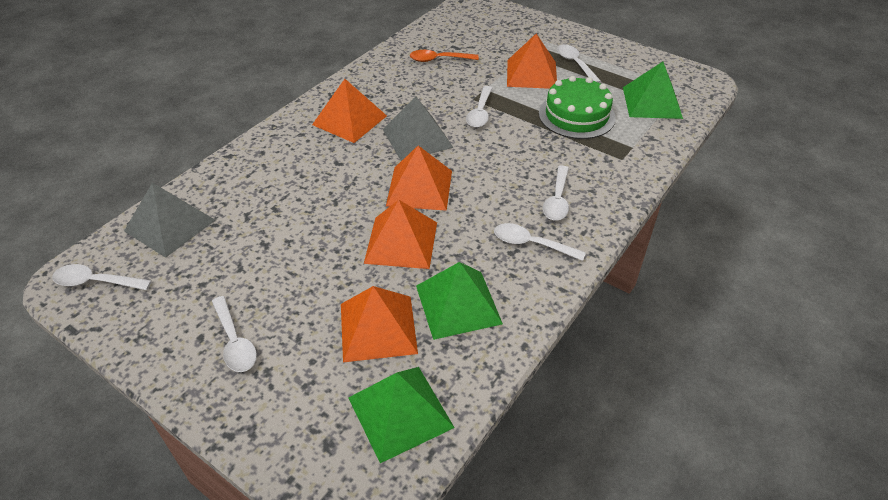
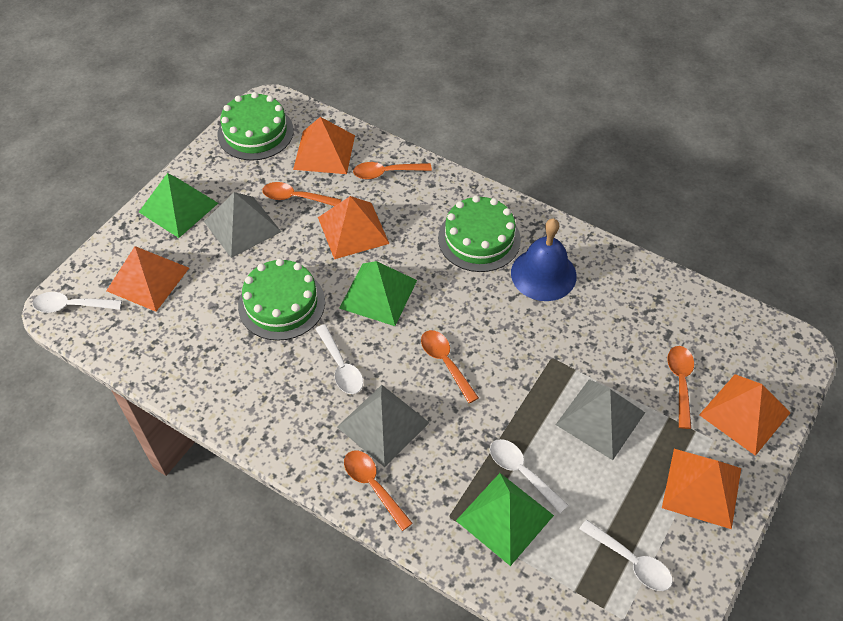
blue bell: none = 0 -> [511,218,577,301] = 1
green cake: [539,76,616,139] = 1 -> [217,92,294,161] [238,259,325,341] [438,195,521,272] = 3
grey pyramid: [124,183,215,258] [382,97,454,161] = 2 -> [204,192,281,258] [337,385,429,467] [556,379,645,460] = 3
orange spoon: [410,50,479,62] = 1 -> [262,182,341,206] [344,450,413,531] [353,162,432,179] [421,330,479,403] [667,346,694,429] = 5
white spoon: [52,264,152,290] [212,296,257,372] [466,86,492,128] [494,223,586,261] [543,165,569,220] [557,44,601,83] = 6 -> [33,292,122,313] [316,324,363,394] [490,439,568,513] [579,520,673,591] = 4

